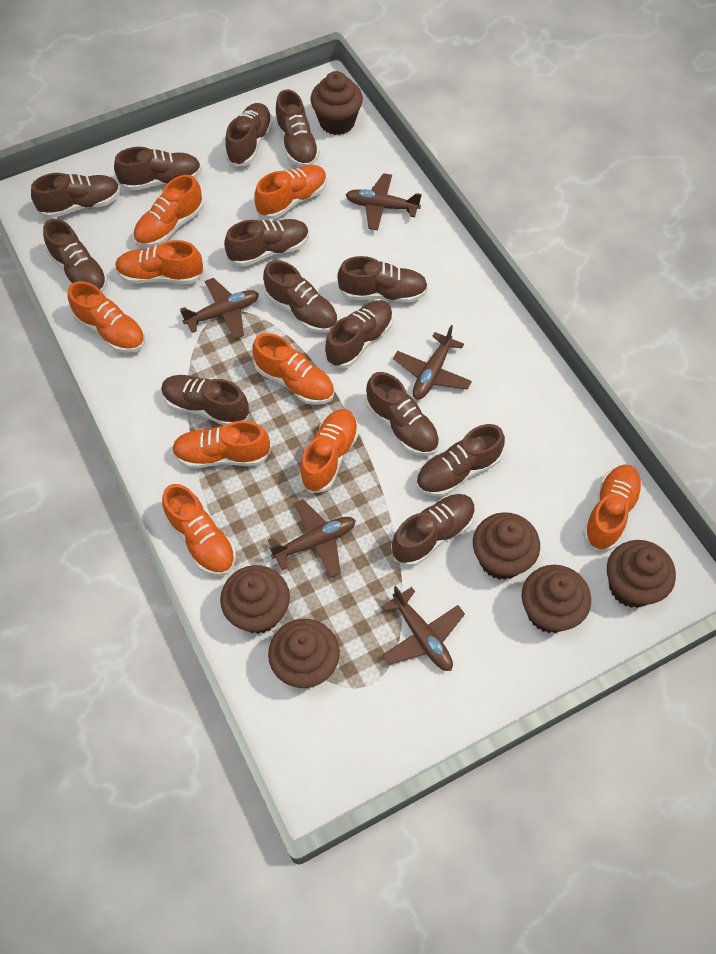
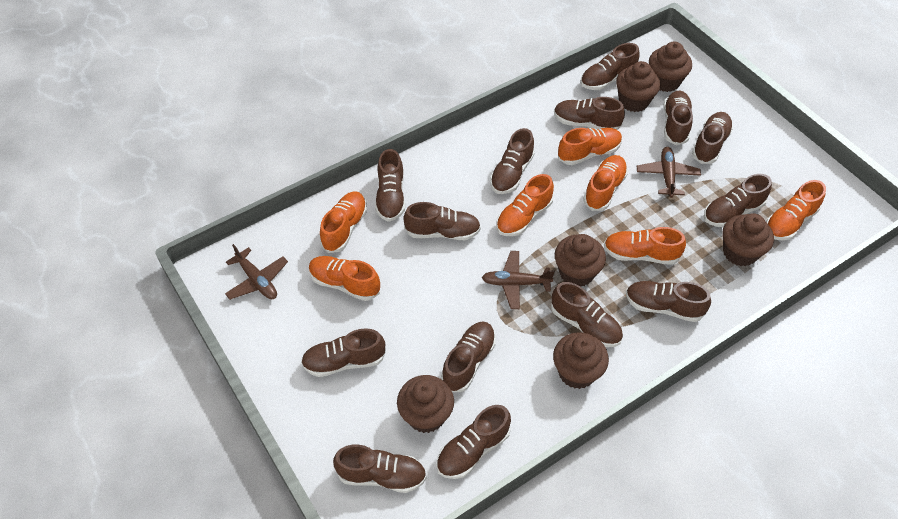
brown plane: [180,278,259,339] [268,499,356,578] [346,173,422,230] [381,586,465,671] [393,325,472,400] = 5 -> [225,244,288,300] [482,251,555,309] [637,147,701,198] = 3
brown shoe: [31,173,121,218] [43,219,108,292] [114,147,202,191] [161,375,249,426] [224,219,309,267] [225,103,273,167] [263,260,338,333] [275,90,320,167] [325,300,393,369] [337,256,428,303] [366,372,439,456] [391,494,475,567] [416,424,505,497] = 13 -> [301,328,386,377] [333,445,427,493] [375,149,405,222] [403,202,481,240] [436,405,511,479] [441,321,496,392] [490,128,535,194] [551,282,623,347] [554,97,625,130] [580,43,640,90] [626,281,711,322] [663,91,693,145] [692,112,733,164] [703,174,772,227] = 14
orange shoe: [68,281,145,353] [115,240,204,284] [133,175,204,247] [162,484,236,576] [172,421,271,468] [252,333,334,405] [254,165,327,219] [299,409,359,493] [583,464,643,551] = 9 -> [309,256,380,301] [320,191,367,253] [496,174,554,236] [558,128,622,165] [583,155,628,211] [604,227,686,265] [766,180,826,241] = 7

